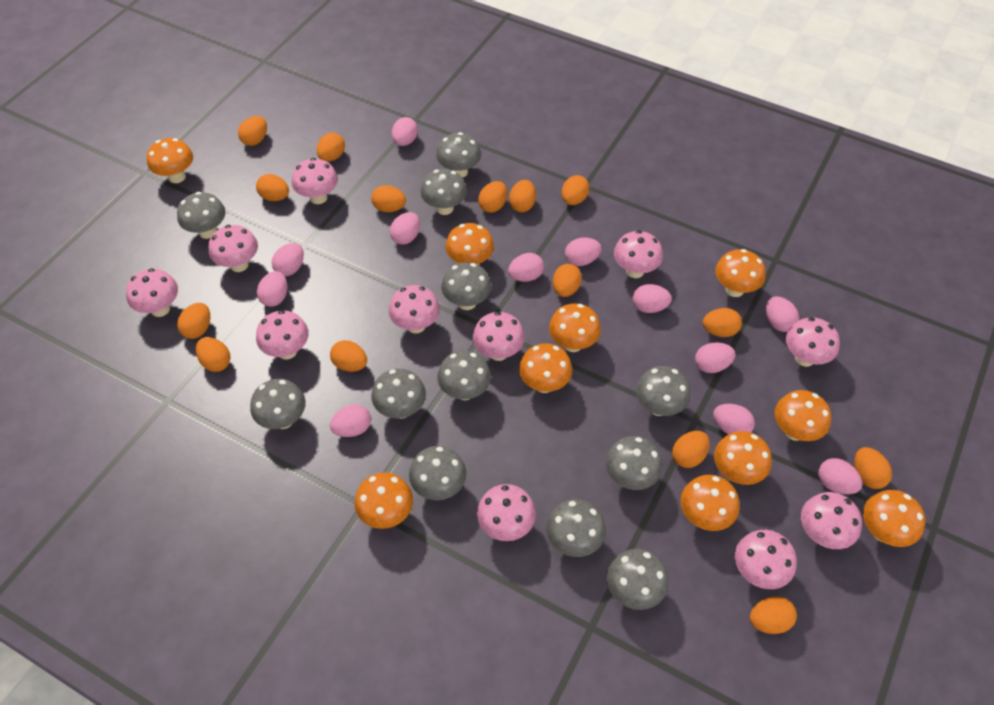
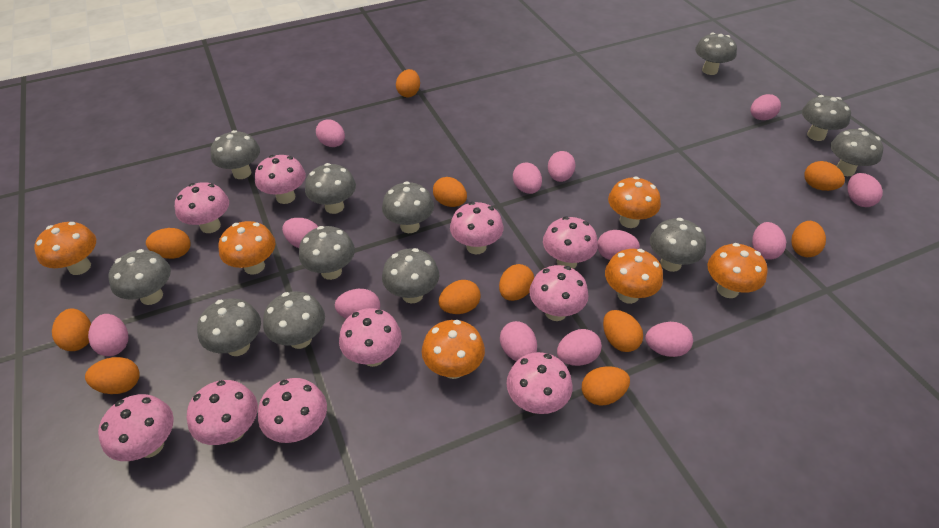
orange egg: [177,303,210,339] [196,337,230,372] [238,116,267,146] [256,174,289,201] [317,133,345,161] [330,340,367,372] [371,185,406,212] [478,181,507,213] [509,180,536,212] [553,264,582,297] [562,175,590,205] [672,431,710,468] [703,308,742,337] [750,596,797,634] [854,447,892,489] = 15 -> [52,308,91,351] [85,357,140,394] [146,228,191,259] [396,69,420,97] [433,177,467,207] [438,280,481,314] [499,264,534,301] [582,366,630,406] [603,310,643,352] [791,221,826,257] [804,161,845,191] = 11
orange mushroom: [147,138,193,183] [355,472,413,529] [445,223,494,265] [519,343,572,393] [549,303,601,352] [680,475,740,531] [714,431,772,485] [715,249,766,297] [775,390,831,441] [863,490,925,547] = 10 -> [34,222,96,275] [218,221,275,274] [422,320,485,379] [605,249,663,304] [608,177,661,228] [708,243,768,298] = 6
pink egg: [257,271,287,307] [272,243,304,276] [330,404,371,437] [390,212,420,245] [392,117,418,146] [508,253,544,282] [565,237,602,266] [632,284,672,313] [695,342,735,373] [713,404,755,435] [766,296,799,332] [818,458,863,494] = 12 -> [88,314,129,356] [282,218,318,248] [316,119,345,147] [335,289,380,319] [500,321,537,361] [513,163,542,194] [548,151,576,182] [557,329,602,366] [598,230,640,260] [645,322,693,357] [750,94,781,120] [752,222,786,260] [847,173,883,207] = 13
pink mushroom: [126,268,178,317] [209,225,258,272] [256,310,309,360] [292,158,338,204] [389,285,440,334] [473,312,525,361] [477,484,536,541] [614,230,663,278] [735,530,797,589] [786,317,840,367] [801,492,862,549] = 11 -> [98,394,174,461] [175,182,229,233] [187,380,258,445] [255,155,306,204] [258,378,327,443] [339,308,401,367] [450,202,503,254] [506,352,573,414] [529,265,589,321] [543,216,598,269] = 10

